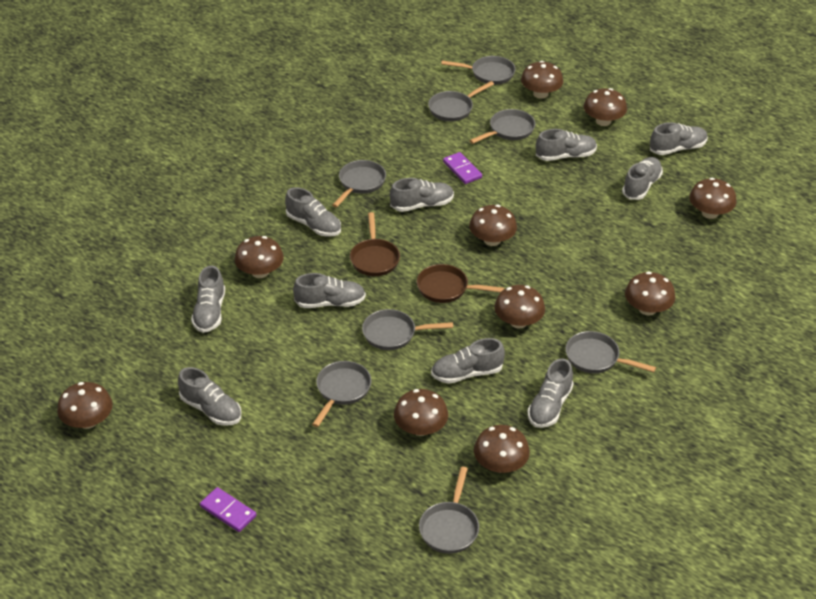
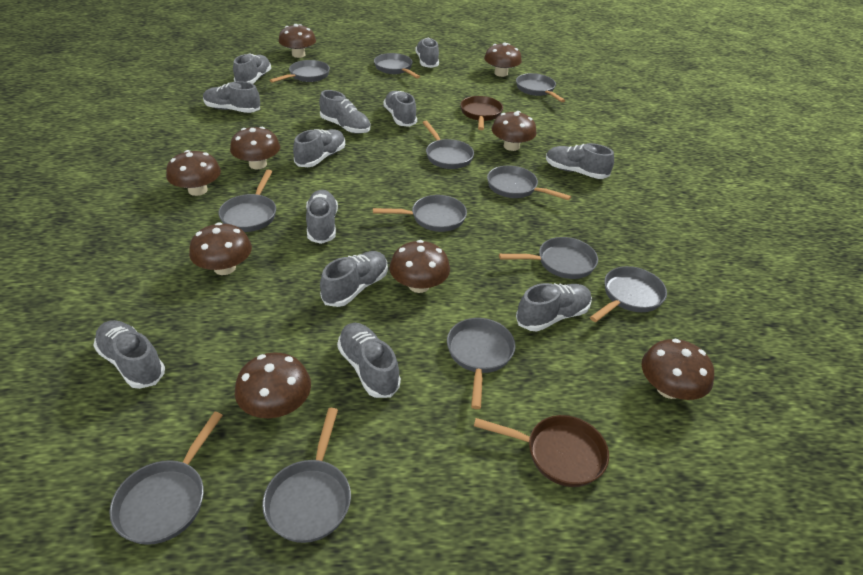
brown mushroom: [57,382,113,429] [234,236,284,278] [394,389,448,436] [469,205,517,246] [474,425,530,473] [495,285,545,329] [521,61,563,99] [583,88,627,126] [625,272,675,316] [689,178,736,219] = 10 -> [166,150,221,196] [189,222,252,275] [230,127,280,169] [235,352,311,418] [279,24,316,58] [390,240,450,293] [484,43,522,77] [492,111,537,151] [641,339,714,400] = 9
grey pan: [312,361,371,427] [332,160,386,207] [362,309,453,350] [419,467,479,554] [428,81,494,122] [441,56,515,85] [469,109,535,144] [565,331,656,373] = 8 -> [109,412,223,545] [218,170,276,232] [262,408,351,543] [270,60,330,83] [373,195,467,232] [374,53,420,79] [423,121,474,169] [447,318,516,409] [487,166,571,200] [499,237,598,279] [516,73,565,102] [590,266,667,322] = 12
grey shoe: [178,367,241,426] [191,266,225,333] [285,187,341,237] [293,273,366,308] [390,178,454,212] [431,338,505,384] [527,359,574,428] [536,129,597,161] [622,157,663,200] [650,122,708,155] = 10 -> [93,320,165,389] [203,81,260,113] [233,53,271,84] [293,129,345,167] [306,190,338,244] [319,90,370,134] [320,251,388,307] [337,323,401,398] [383,91,417,127] [415,38,439,68] [516,283,592,331] [546,143,614,179] = 12
purple domino: [200,487,256,532] [443,152,482,184] = 2 -> none = 0

